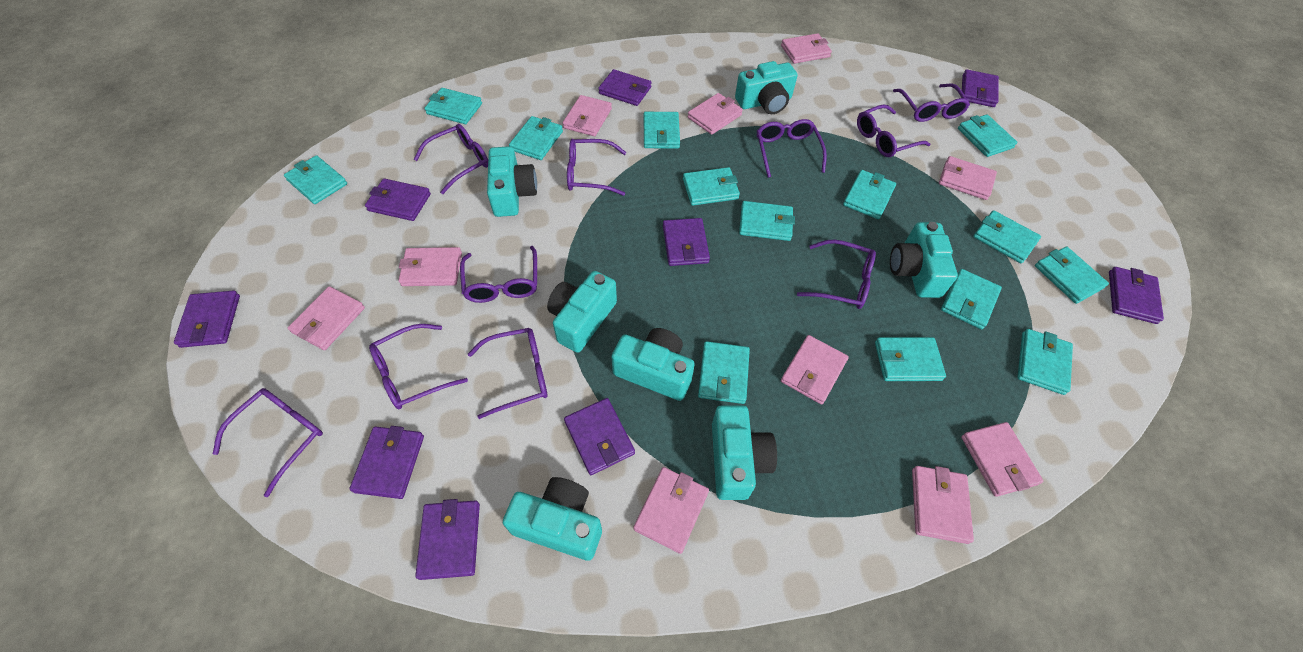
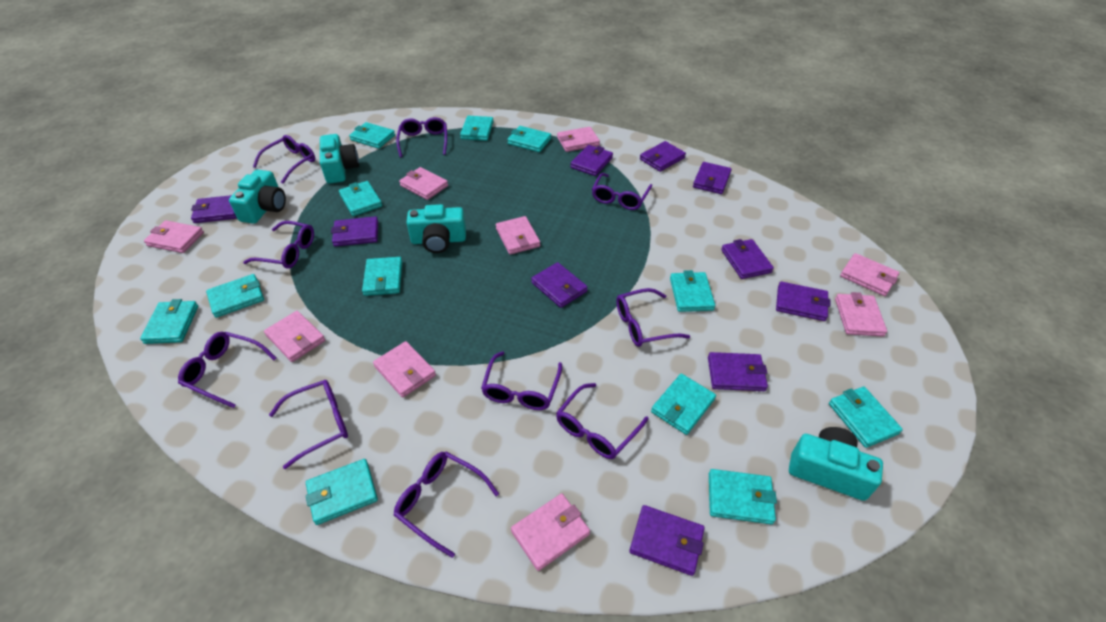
pink wallet: [288,286,365,350] [398,247,462,286] [563,95,612,136] [634,467,709,554] [687,93,743,135] [781,33,832,64] [781,335,849,404] [912,466,974,544] [939,156,997,200] [961,422,1043,497] = 10 -> [144,221,204,253] [264,311,325,362] [373,341,436,398] [399,167,448,200] [496,216,540,255] [511,493,590,571] [557,127,600,152] [835,292,887,337] [840,253,899,296] = 9
purple wallet: [174,290,240,348] [350,426,424,499] [365,178,431,221] [415,499,480,580] [564,398,635,475] [598,69,652,106] [663,218,710,266] [962,70,999,107] [1109,267,1164,324] = 9 -> [191,195,237,223] [331,216,378,247] [531,262,588,308] [570,145,613,176] [629,505,705,576] [640,141,686,172] [693,162,732,194] [708,352,768,391] [721,239,774,279] [776,281,830,321] = 10
turquoise camera: [487,146,537,217] [503,477,602,561] [547,271,617,353] [611,328,695,401] [712,405,777,500] [735,61,797,114] [890,222,958,298] = 7 -> [229,170,286,224] [320,134,359,183] [406,204,466,253] [789,427,883,501] = 4
turquoise wallet: [284,155,347,204] [425,88,482,124] [509,116,563,160] [644,112,680,149] [683,167,740,206] [698,341,750,404] [739,201,795,241] [843,170,896,219] [875,337,946,381] [941,269,1002,330] [958,114,1017,157] [973,210,1041,263] [1017,329,1073,395] [1035,246,1109,304] = 14 -> [140,299,198,344] [206,274,264,318] [306,459,378,525] [339,181,382,216] [349,122,395,149] [362,257,402,296] [460,116,494,141] [507,126,551,152] [651,374,716,435] [670,270,715,312] [709,469,777,525] [829,387,903,448] = 12

